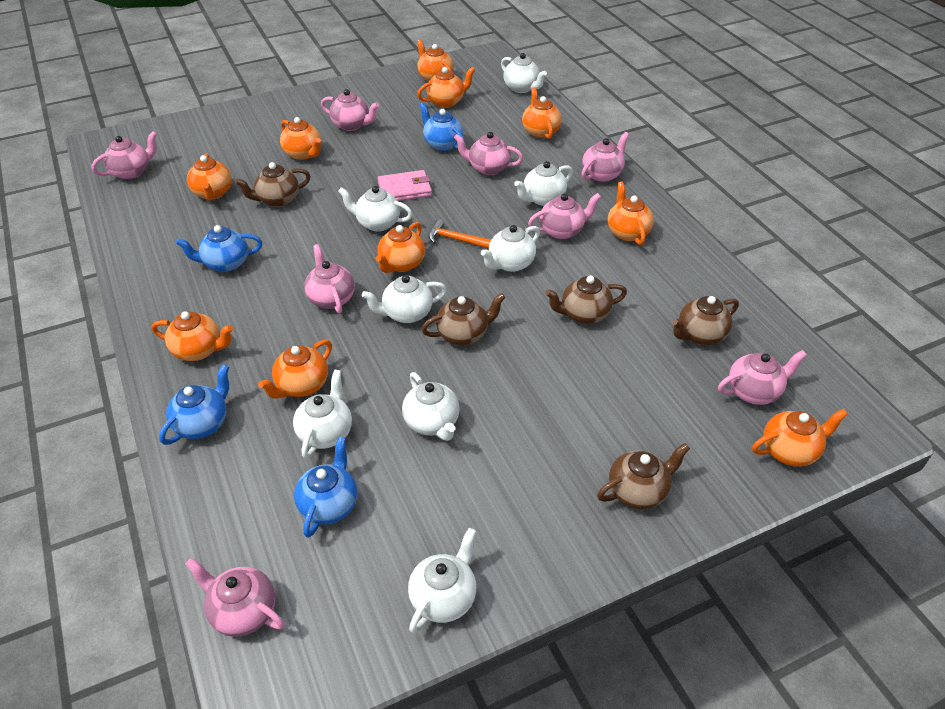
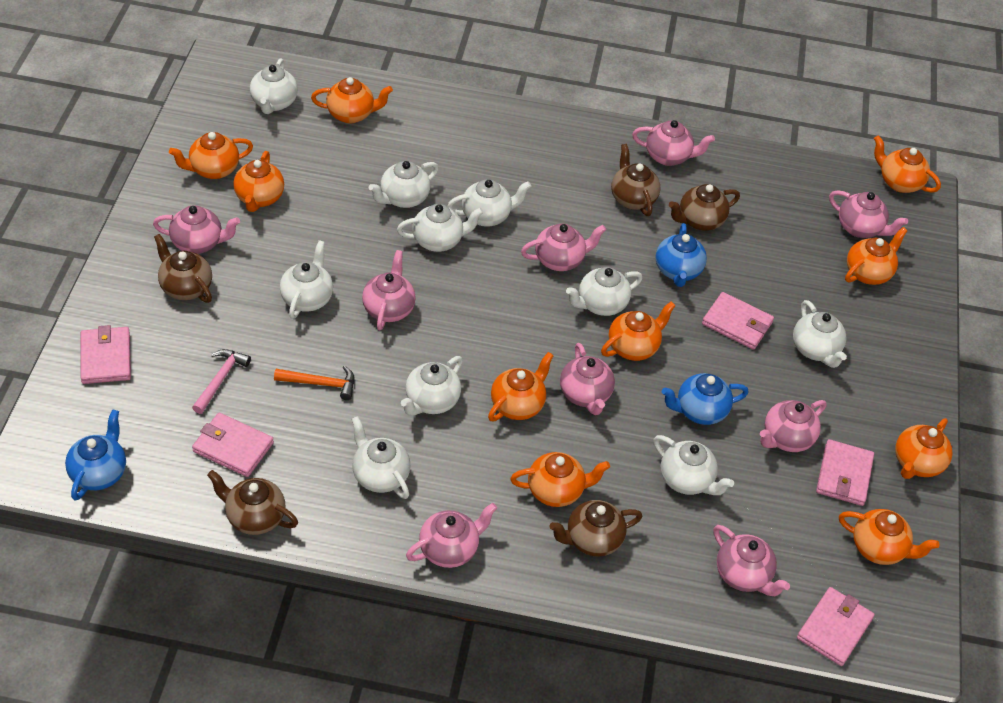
blue teapot: [159,364,229,445] [176,225,262,272] [294,437,357,538] [420,102,465,151] = 4 -> [65,409,126,501] [656,223,707,287] [662,373,749,425] = 3
pink hammer: none = 0 -> [192,349,251,414] = 1
pink teapot: [91,131,157,180] [185,558,285,637] [304,244,355,314] [321,89,379,131] [454,132,523,175] [528,193,601,239] [581,132,629,182] [718,350,807,405] = 8 -> [153,205,240,254] [362,250,416,330] [406,503,497,568] [521,224,606,271] [560,343,615,415] [632,120,715,166] [713,525,790,596] [760,400,827,452] [829,190,908,238] = 9
pink wallet: [378,170,432,201] = 1 -> [81,325,131,384] [192,413,274,477] [702,292,774,350] [797,587,875,666] [816,439,874,506] = 5
white teapot: [293,370,352,459] [338,186,413,232] [361,275,447,323] [402,372,460,441] [408,528,477,634] [481,225,540,272] [501,53,547,93] [514,161,573,206] = 8 -> [250,58,298,114] [280,240,333,319] [351,416,410,499] [369,161,439,208] [397,204,484,252] [401,356,463,415] [447,180,531,227] [566,267,642,316] [653,435,734,495] [793,300,847,368] = 10

